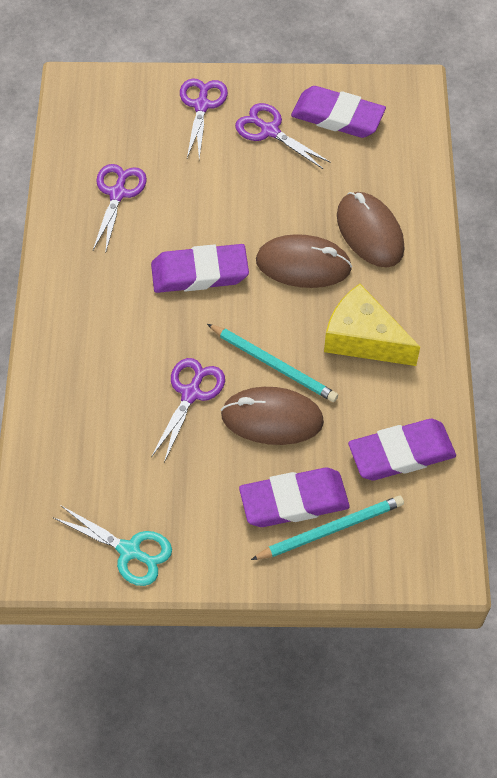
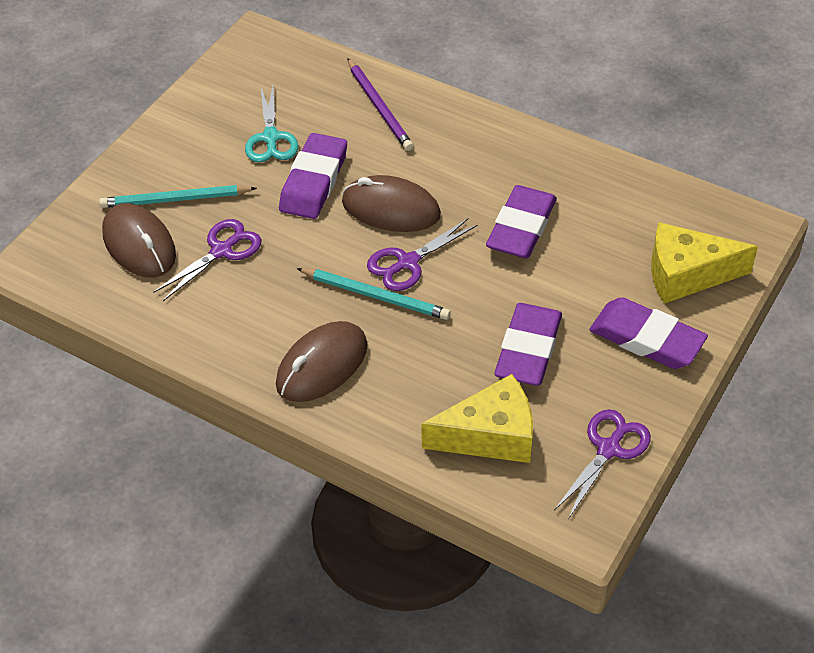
purple pencil: none = 0 -> [347,58,413,151] = 1
purple scissors: [93,164,147,254] [151,358,225,463] [180,78,228,159] [235,103,331,169] = 4 -> [153,219,261,301] [367,219,477,291] [554,409,651,519] = 3
yellow cheese: [324,284,420,366] = 1 -> [421,374,533,463] [651,222,758,304] = 2

